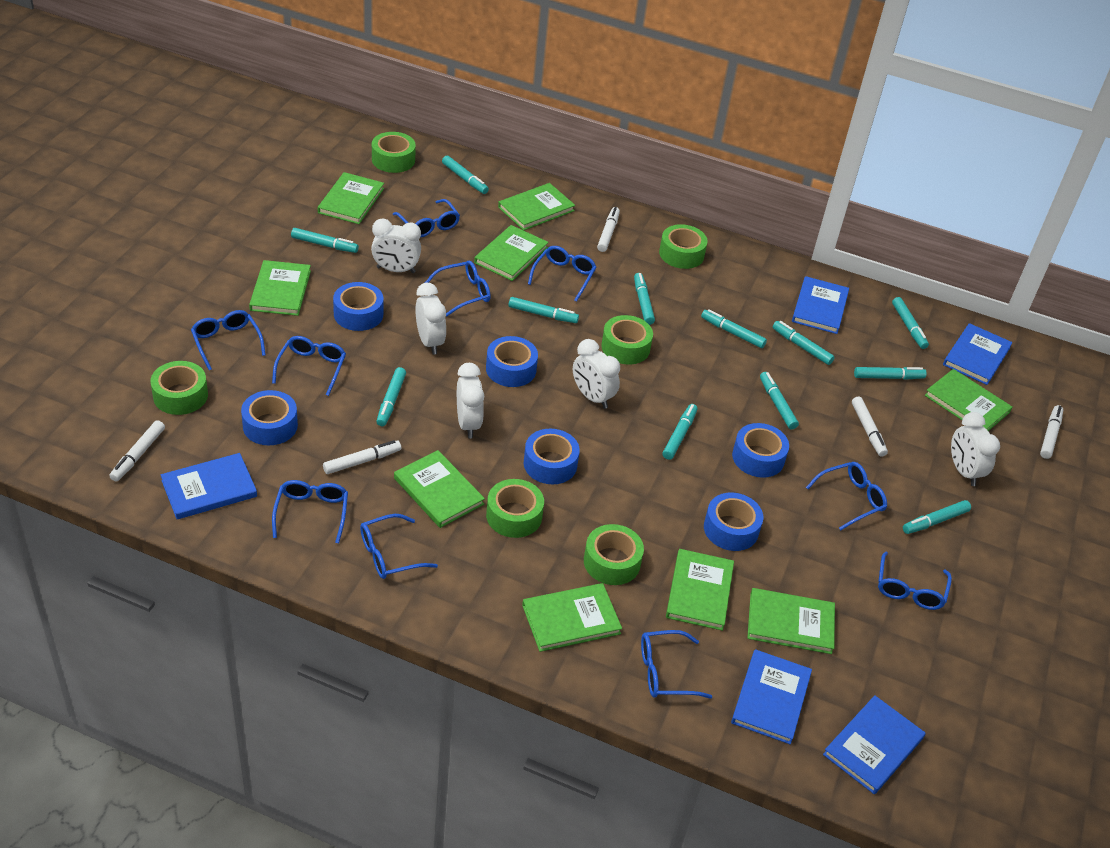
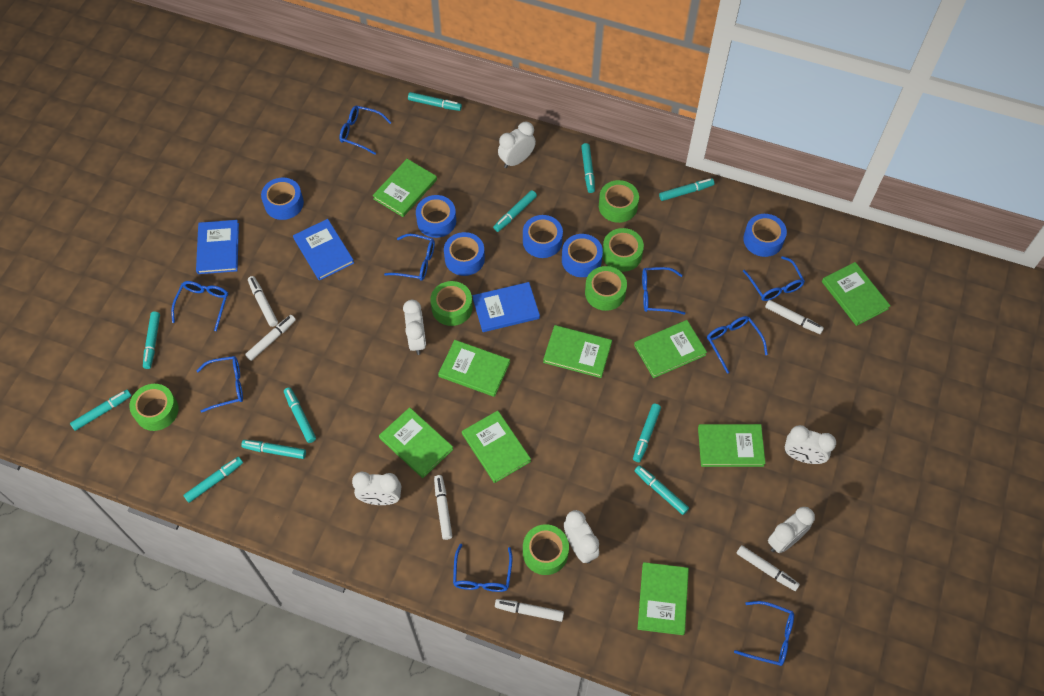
blue book: [161,453,257,519] [731,649,812,744] [792,276,849,334] [823,695,925,794] [943,323,1013,385] = 5 -> [196,220,239,274] [293,219,354,281] [473,282,540,332] = 3
blue glasses: [191,310,266,370] [272,336,346,396] [272,480,348,544] [360,514,438,579] [393,199,460,237] [425,261,491,317] [528,246,597,302] [641,630,712,699] [806,462,887,530] [878,552,952,610] = 10 -> [171,281,228,331] [196,356,243,413] [339,106,392,155] [384,234,435,281] [453,544,512,592] [642,267,685,315] [707,316,768,374] [734,601,794,666] [743,256,805,301] = 9
turquoise marker: [291,228,359,253] [376,367,406,426] [442,156,489,194] [509,297,579,323] [634,273,655,325] [663,404,698,460] [701,309,767,348] [760,372,799,429] [772,321,835,365] [854,367,927,380] [892,297,929,349] [903,500,971,534] = 12 -> [70,389,131,431] [143,311,160,369] [183,457,243,503] [241,440,306,459] [284,387,316,443] [408,92,462,111] [493,190,537,232] [581,143,595,193] [633,404,661,462] [635,465,689,515] [659,178,714,201] = 11
white clock: [371,218,421,273] [415,283,446,355] [457,363,484,438] [573,339,620,409] [951,412,1000,486] = 5 -> [352,472,401,505] [403,300,426,355] [498,122,536,168] [564,510,599,563] [768,507,815,553] [785,425,836,464] = 6
white marker: [109,420,165,482] [323,440,401,474] [597,207,620,252] [852,397,888,457] [1040,405,1063,459] = 5 -> [245,315,296,361] [248,276,278,327] [434,475,452,540] [495,599,564,622] [736,545,800,591] [765,300,824,334] = 6

